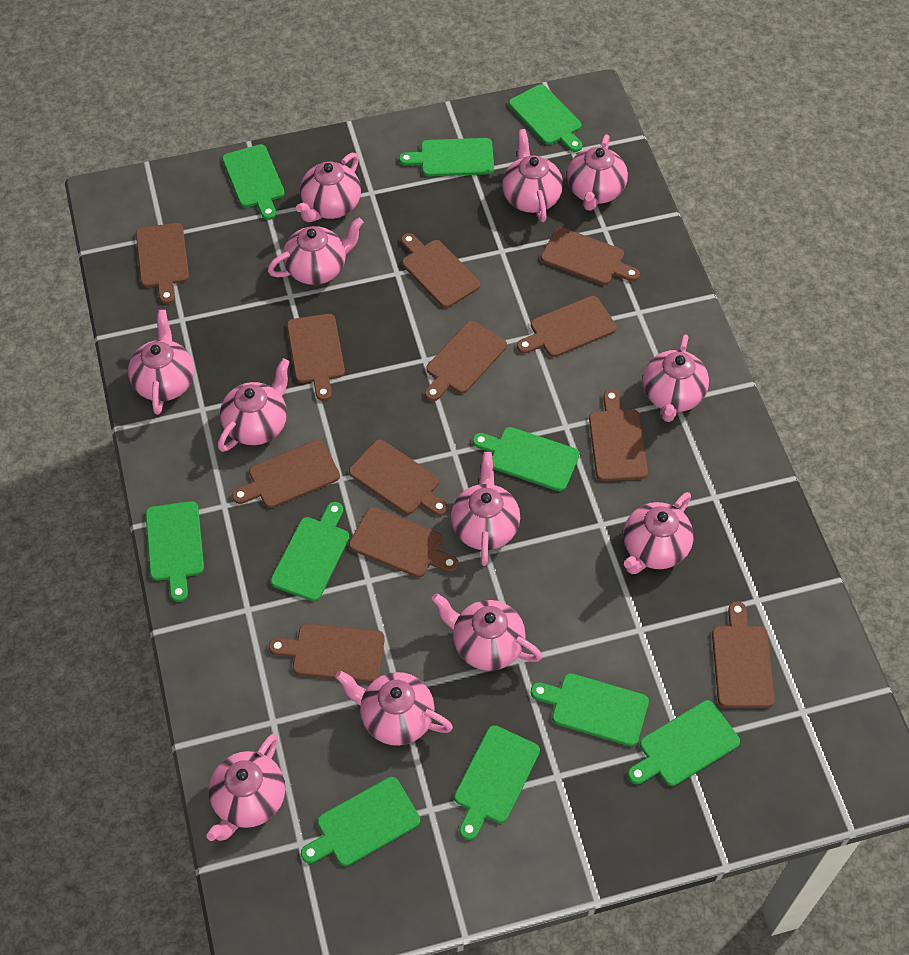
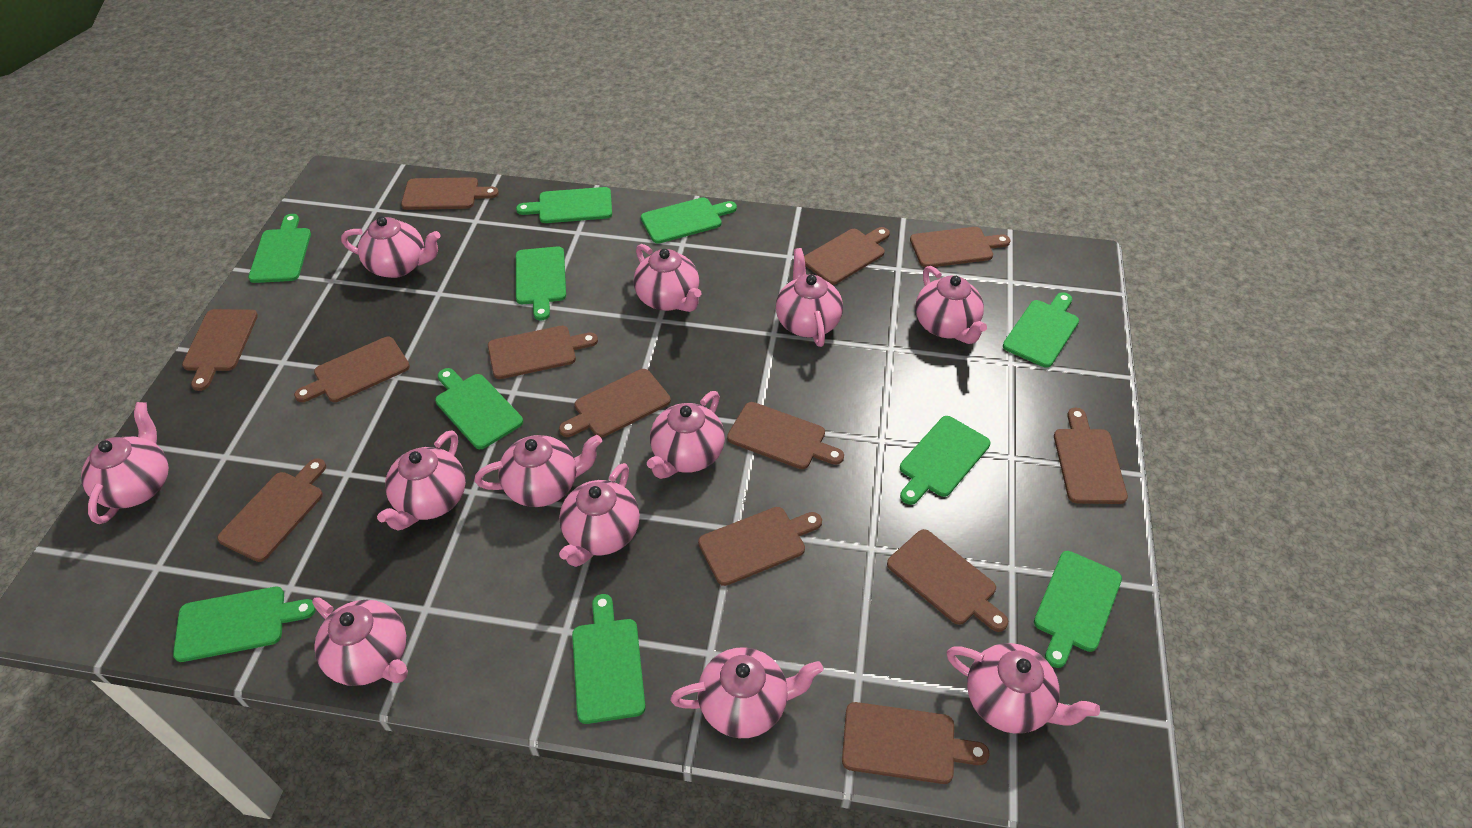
brown cutting board: [136,223,189,304] [232,440,340,508] [269,623,385,682] [287,314,345,401] [349,439,448,516] [349,507,459,577] [401,233,480,308] [425,321,507,401] [517,296,617,357] [541,227,640,285] [589,389,648,481] [712,601,775,708] = 12 -> [182,309,258,391] [217,458,326,562] [294,337,410,402] [401,177,499,210] [488,326,598,379] [559,369,671,438] [698,507,822,586] [727,402,844,469] [804,227,890,285] [842,702,990,784] [887,529,1008,632] [910,227,1010,267] [1054,408,1128,504] = 13

